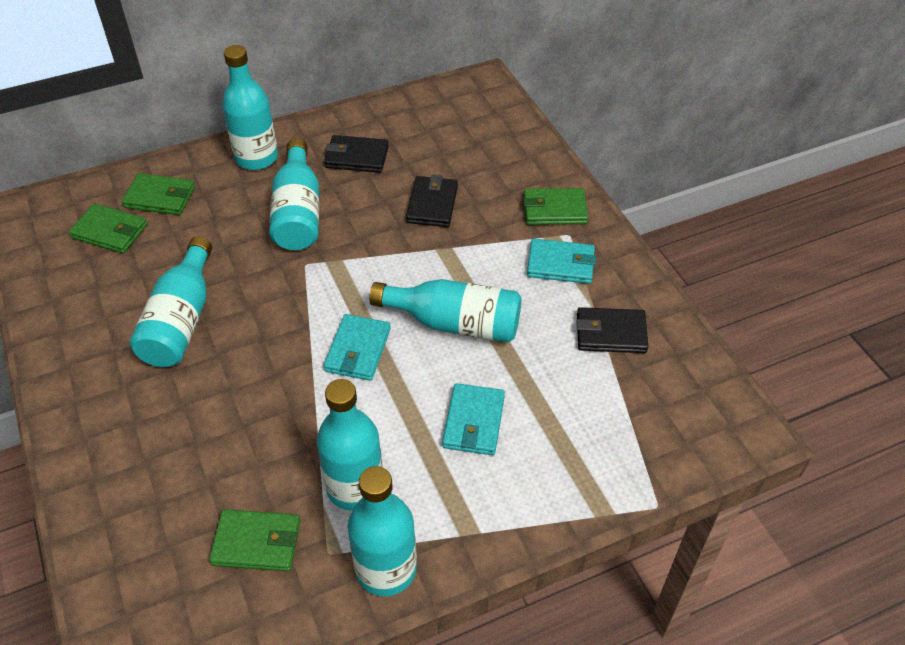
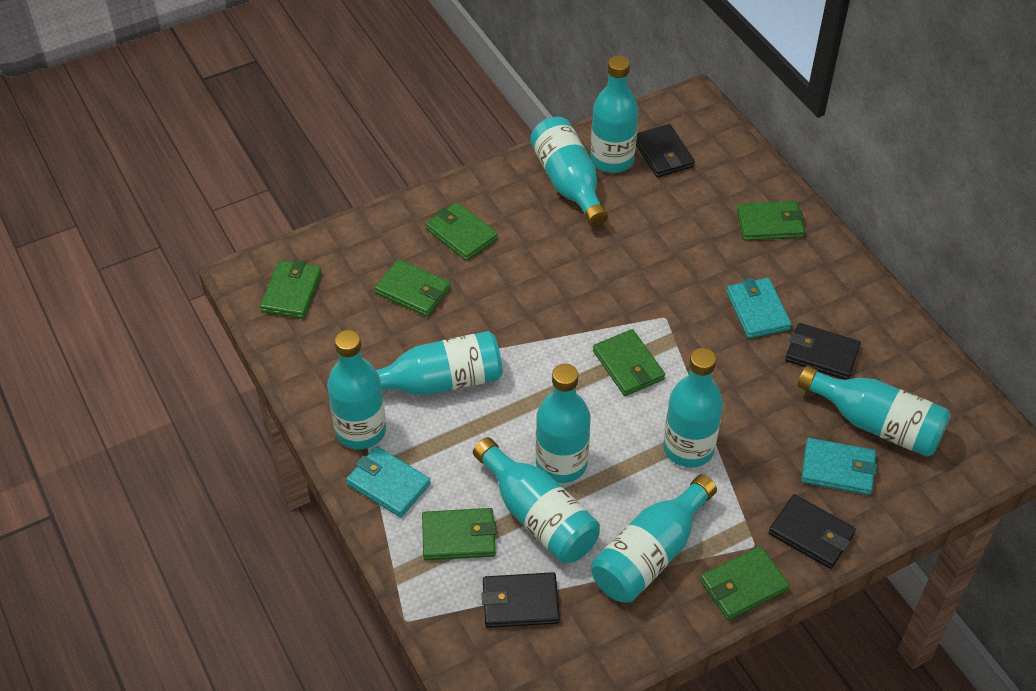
black wallet: [324,135,389,173] [406,175,458,227] [576,307,648,353] = 3 -> [481,572,560,628] [636,124,695,178] [768,494,856,569] [785,323,861,380] = 4
green wallet: [69,203,147,254] [122,173,195,215] [209,509,300,571] [523,188,588,225] = 4 -> [260,260,322,319] [374,259,451,317] [422,508,497,560] [426,202,498,261] [593,329,665,396] [700,546,790,620] [737,201,805,241] = 7
turquoise bottle: [130,236,212,367] [222,45,278,170] [269,139,319,250] [317,379,383,511] [347,466,417,596] [369,279,521,343] = 6 -> [327,330,386,449] [376,331,503,395] [473,437,600,563] [530,117,608,227] [535,364,590,483] [591,56,639,173] [591,474,717,603] [663,348,723,467] [797,366,951,457] = 9

